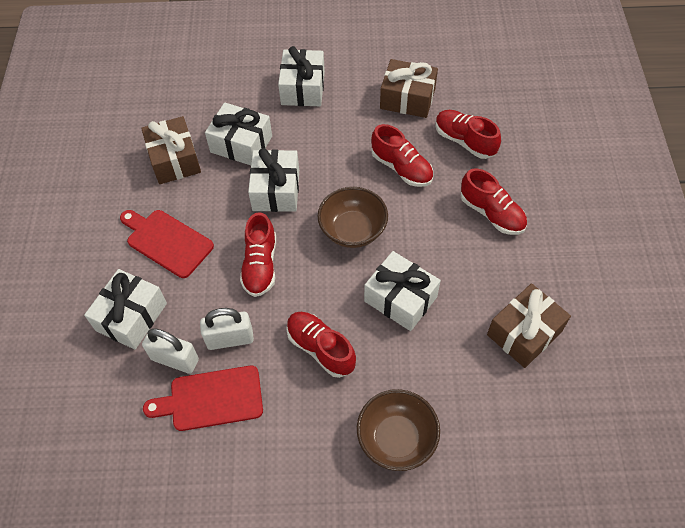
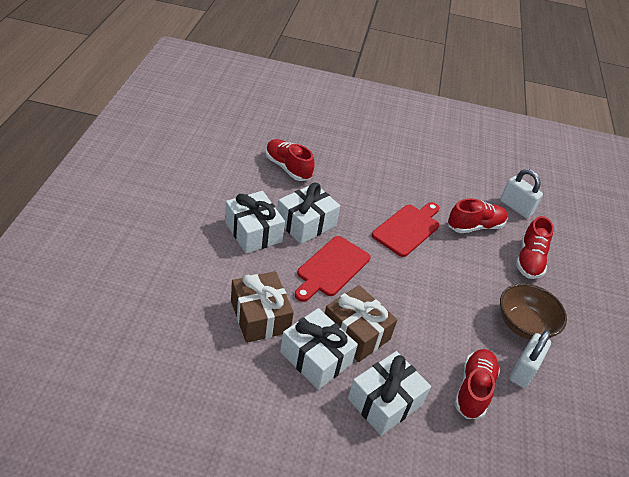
brown bowl: [318,187,388,248] [357,389,440,471] = 2 -> [500,283,567,340] = 1
brown gift: [141,116,201,184] [380,59,438,118] [487,283,571,368] = 3 -> [231,271,294,343] [325,285,397,362] = 2
red shoe: [240,212,276,297] [286,312,356,378] [371,124,433,187] [436,110,501,159] [461,168,527,235] = 5 -> [265,139,315,181] [448,198,508,233] [454,349,500,419] [516,216,554,279] = 4
white gift: [84,269,167,350] [205,102,272,165] [248,148,299,212] [278,46,325,106] [364,251,441,331] = 5 -> [225,191,285,254] [277,183,340,244] [280,308,358,390] [348,351,431,436] = 4

